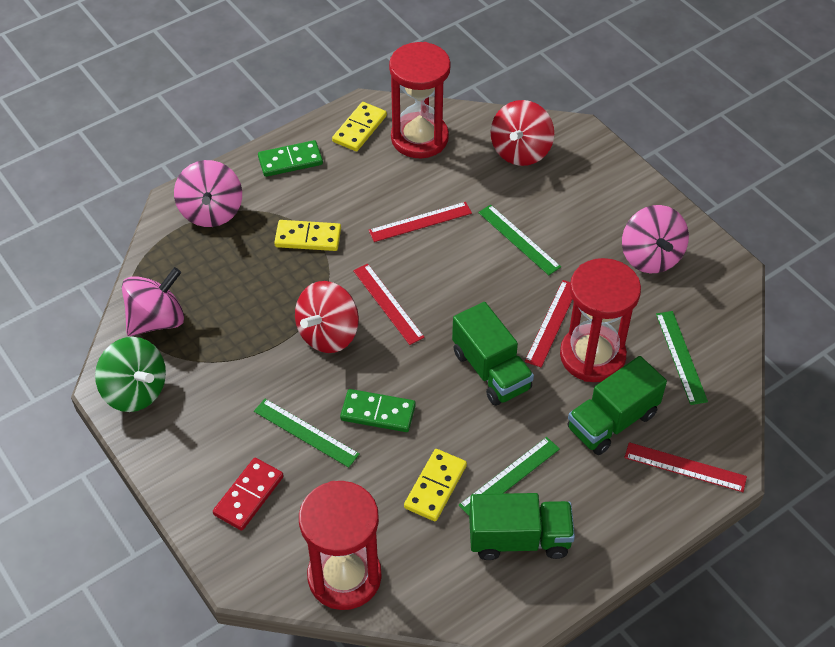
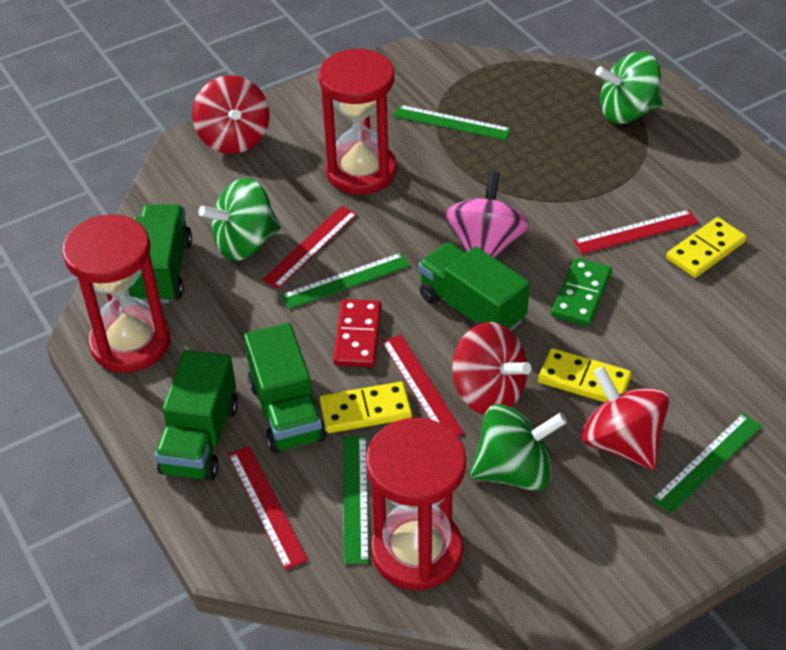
green domino: [258,140,323,177] [340,389,416,432] = 2 -> [551,258,612,326] = 1
green spinning top: [95,337,166,412] = 1 -> [198,178,281,261] [470,404,567,491] [595,52,663,124] = 3
green truck: [452,302,534,406] [469,493,575,560] [567,356,667,455] = 3 -> [128,205,192,303] [155,350,238,481] [244,323,326,453] [418,242,530,331] = 4
pink spinning top: [122,267,184,336] [174,160,242,227] [622,205,689,273] = 3 -> [445,171,529,258] = 1
red spinning top: [295,281,359,353] [490,100,554,166] = 2 -> [192,75,270,154] [452,322,531,415] [582,366,670,470] = 3

